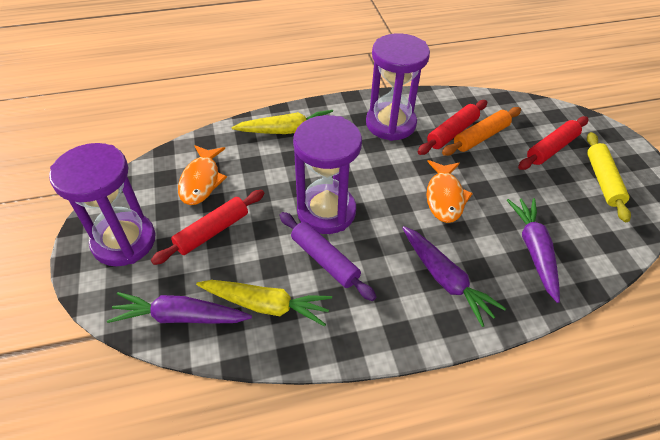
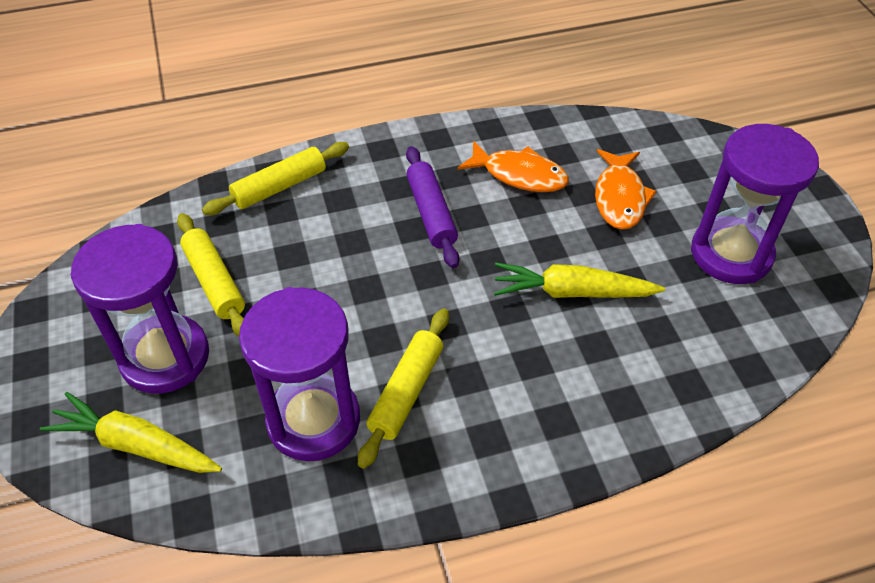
orange rolling pin: [442,107,521,156] = 1 -> none = 0
purple carrot: [107,292,252,324] [402,226,506,327] [507,198,560,303] = 3 -> none = 0
red rolling pin: [151,190,264,265] [418,100,487,155] [518,116,589,170] = 3 -> none = 0
yellow rolling pin: [587,132,631,222] = 1 -> [177,213,245,336] [202,142,349,215] [358,309,449,469] = 3

